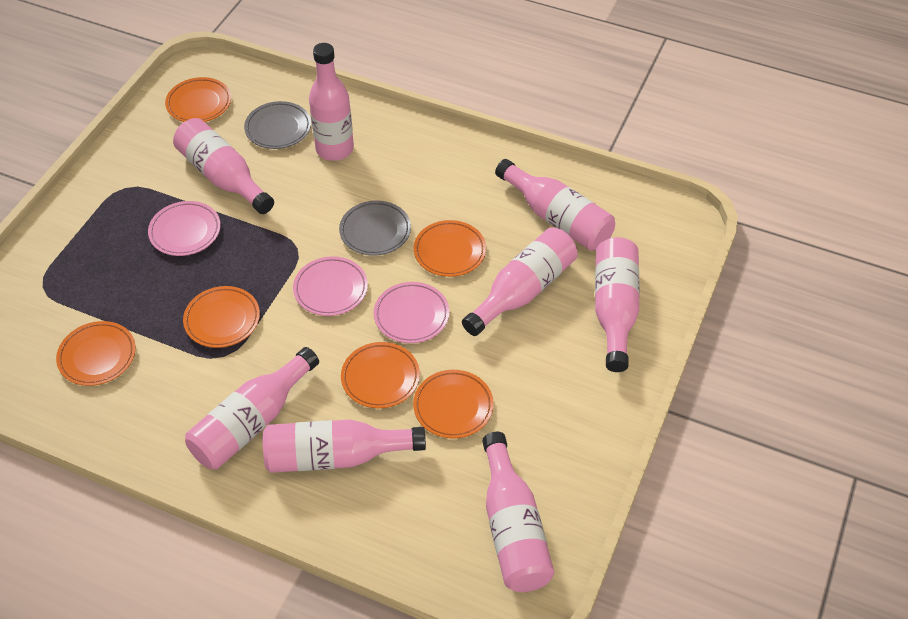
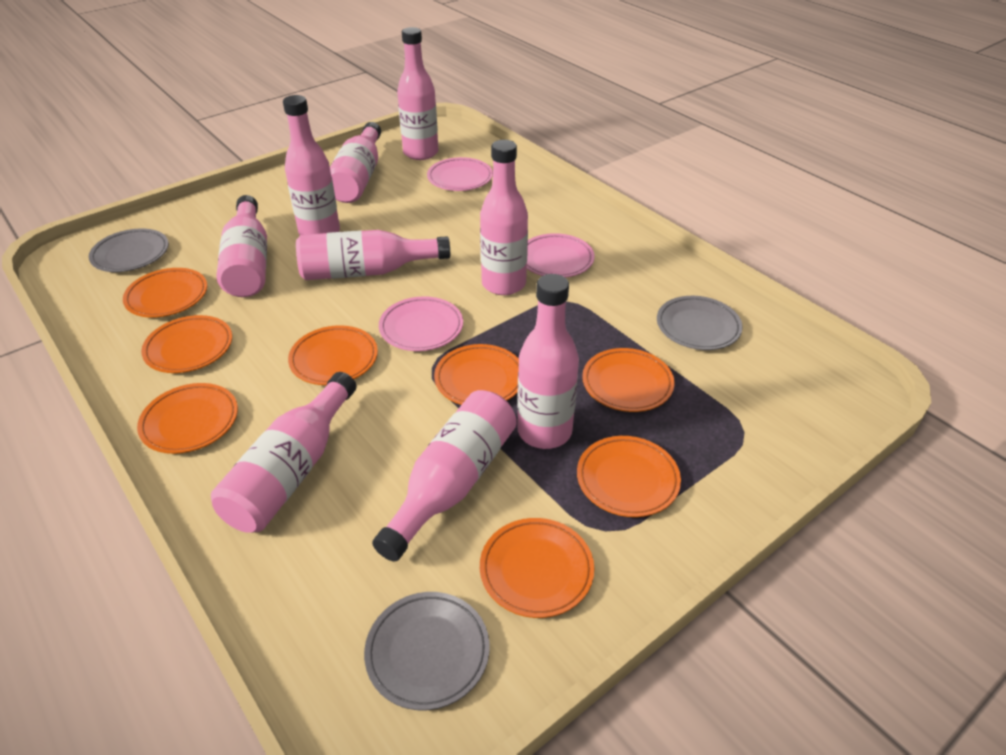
grey plate: [244,101,311,149] [339,201,411,256] = 2 -> [89,229,169,272] [364,592,490,710] [657,296,743,350] = 3
orange plate: [56,321,136,386] [165,77,231,122] [183,286,260,348] [341,342,420,408] [413,370,494,439] [414,220,486,277] = 6 -> [123,268,207,318] [137,383,238,454] [141,315,232,373] [288,325,378,385] [434,344,519,405] [480,518,594,618] [577,436,681,517] [582,348,674,412] = 8
pink bottle: [173,118,274,214] [185,347,319,469] [263,419,426,473] [309,43,354,161] [462,227,578,336] [482,432,554,592] [495,159,615,251] [595,237,640,372] = 8 -> [211,372,357,533] [217,195,267,297] [283,95,340,236] [296,230,450,280] [330,122,381,203] [372,390,517,562] [397,27,438,160] [480,140,528,295] [517,274,579,449] = 9

